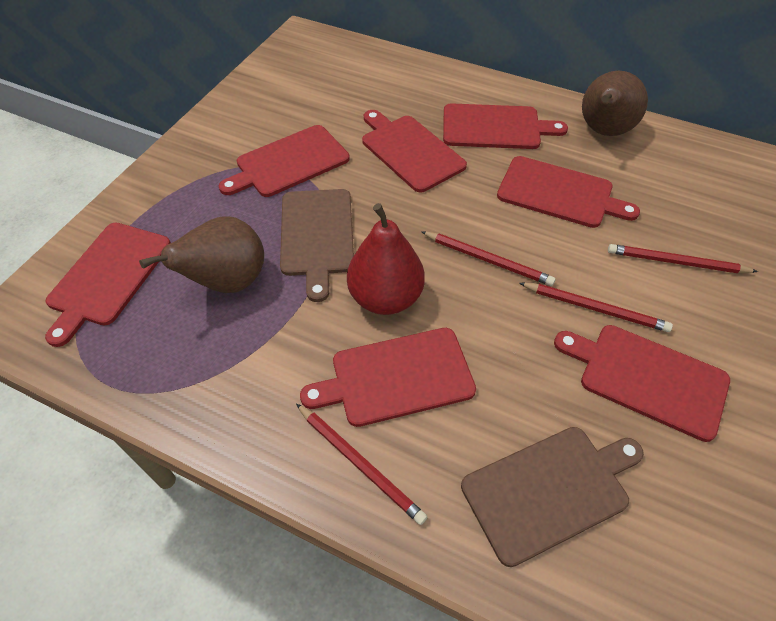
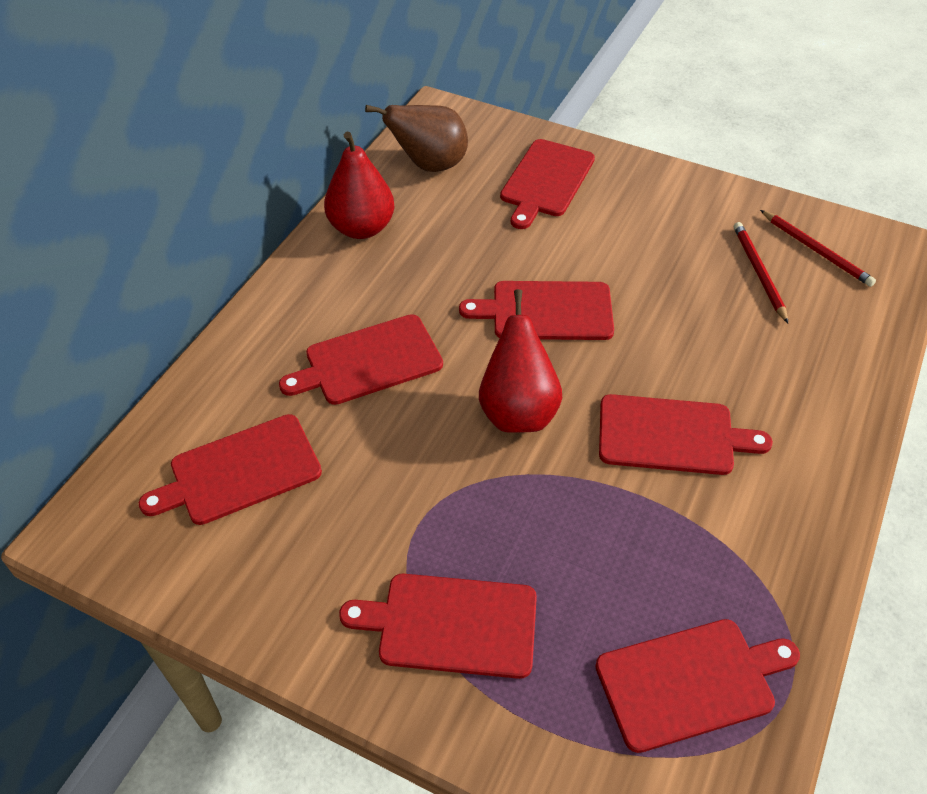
brown cutting board: [280,189,354,302] [461,427,644,567] = 2 -> none = 0
brown pear: [139,216,264,293] [582,71,648,136] = 2 -> [365,105,468,172] = 1
red pear: [347,203,425,315] = 1 -> [324,132,394,239] [479,289,562,433] = 2
red pencil: [296,404,427,525] [421,231,556,286] [519,283,673,332] [608,244,758,273] = 4 -> [734,222,788,323] [760,210,876,287] = 2

